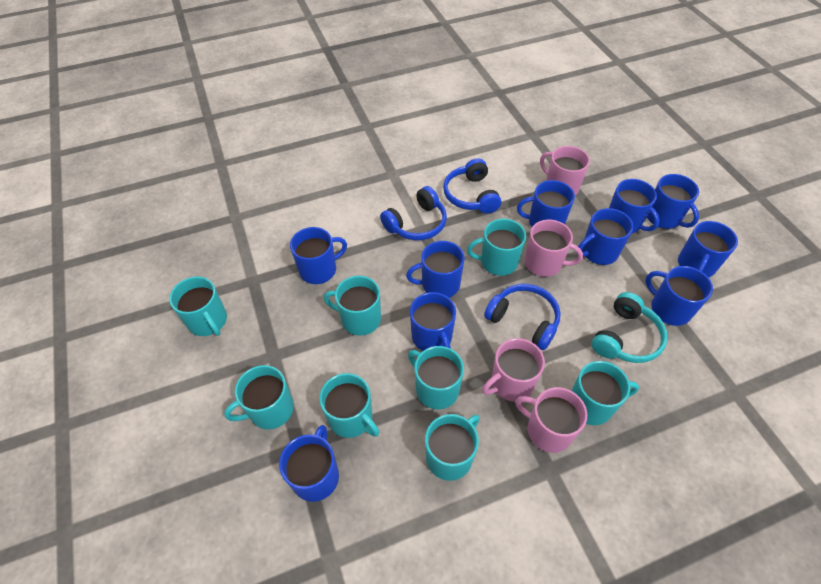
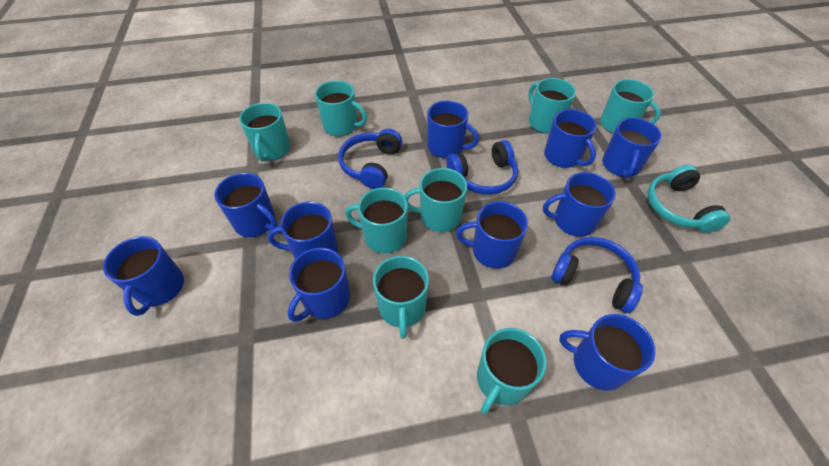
pink mug: [482,338,545,402] [515,387,587,453] [525,220,583,277] [540,146,590,196] = 4 -> none = 0

